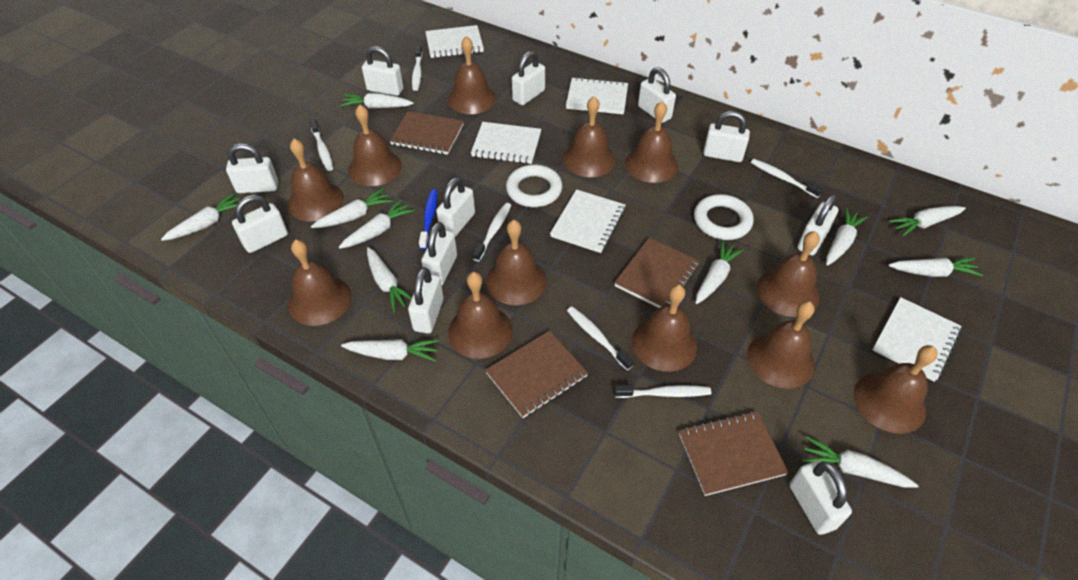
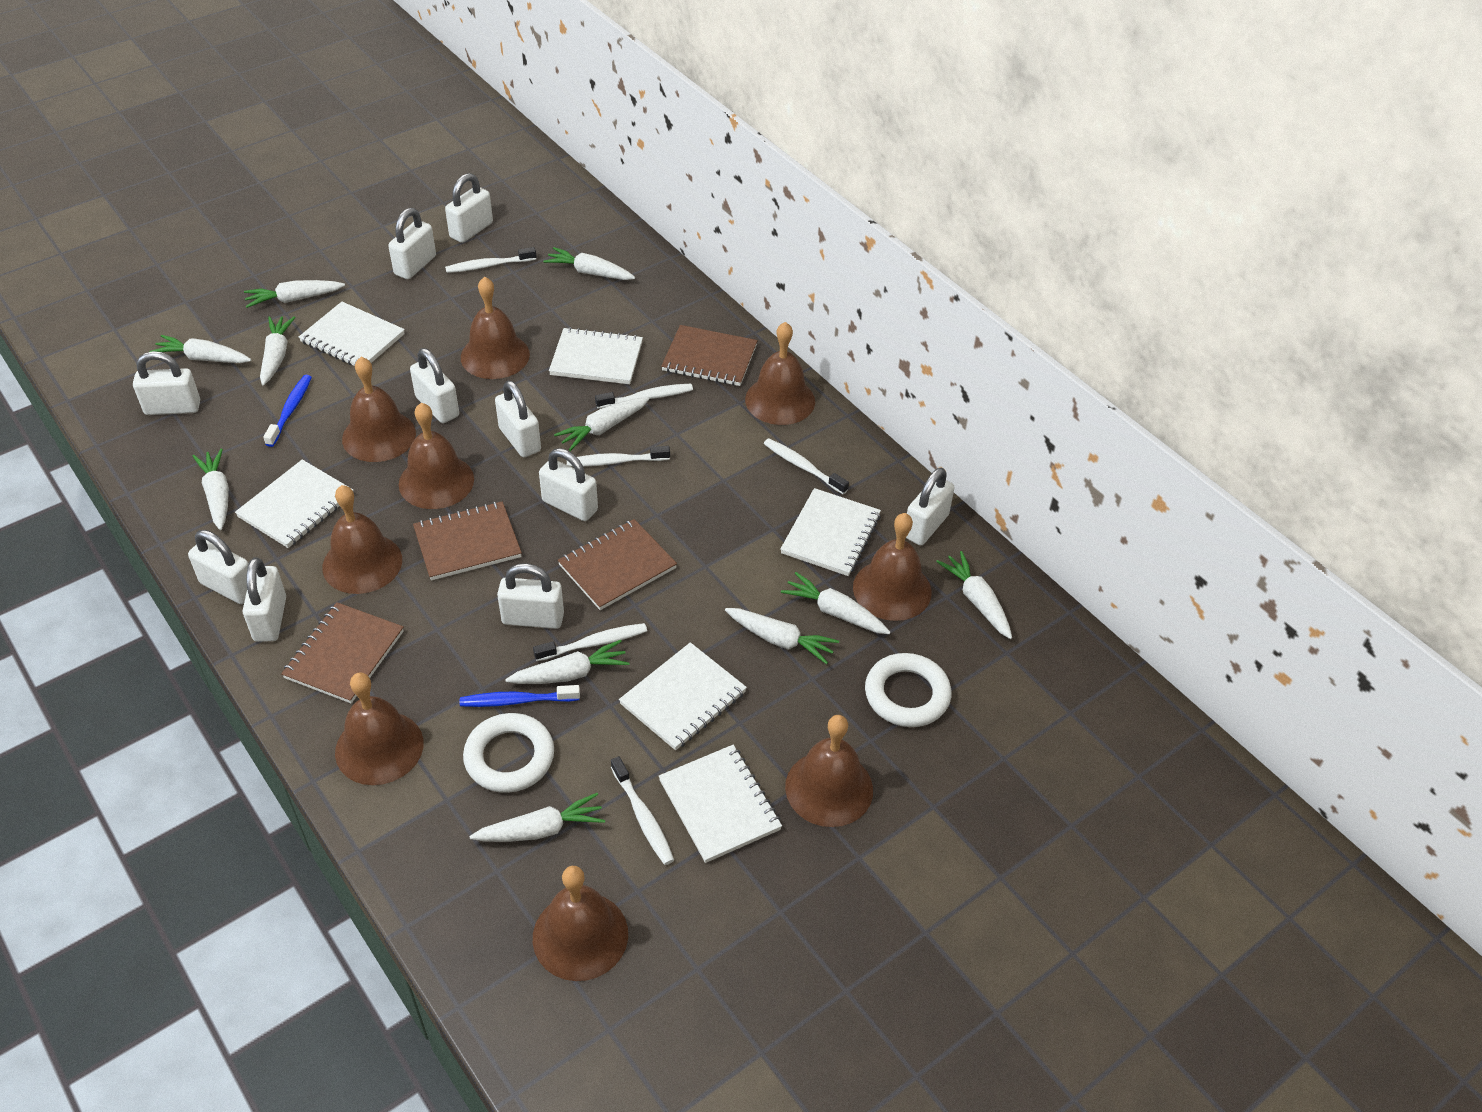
blue toothbrush: [419,189,437,250] = 1 -> [263,375,312,447] [460,685,580,707] = 2
brown bell: [288,138,344,222] [288,240,352,326] [348,105,402,186] [448,36,496,114] [448,272,513,359] [486,220,547,305] [563,96,615,177] [625,101,678,183] [632,284,698,372] [747,301,815,389] [756,231,820,317] [854,345,938,434] = 12 -> [322,485,402,594] [335,672,424,785] [342,357,416,462] [399,403,474,509] [461,276,530,379] [533,866,628,981] [745,322,815,425] [785,715,873,827] [853,513,932,621] = 9
white notebook: [425,25,484,58] [471,122,541,164] [550,189,626,253] [566,77,628,114] [873,297,961,382] = 5 -> [235,460,353,548] [299,302,405,366] [549,327,643,384] [619,642,747,750] [659,745,782,863] [780,488,881,576] = 6
white padlock: [226,143,279,193] [232,195,288,253] [362,46,403,96] [408,267,444,333] [421,222,457,285] [436,177,475,237] [512,51,545,105] [638,67,676,123] [703,111,750,162] [789,461,852,535] [797,194,838,256] = 11 -> [133,351,200,415] [188,530,249,604] [243,557,286,642] [388,208,436,279] [410,348,459,423] [445,173,493,243] [495,380,541,457] [497,563,564,629] [539,448,598,521] [906,468,955,545] = 10

